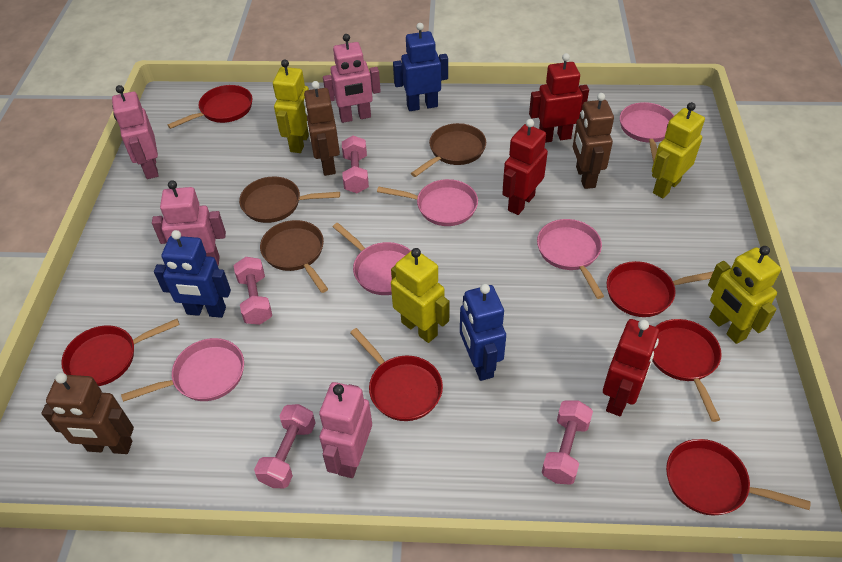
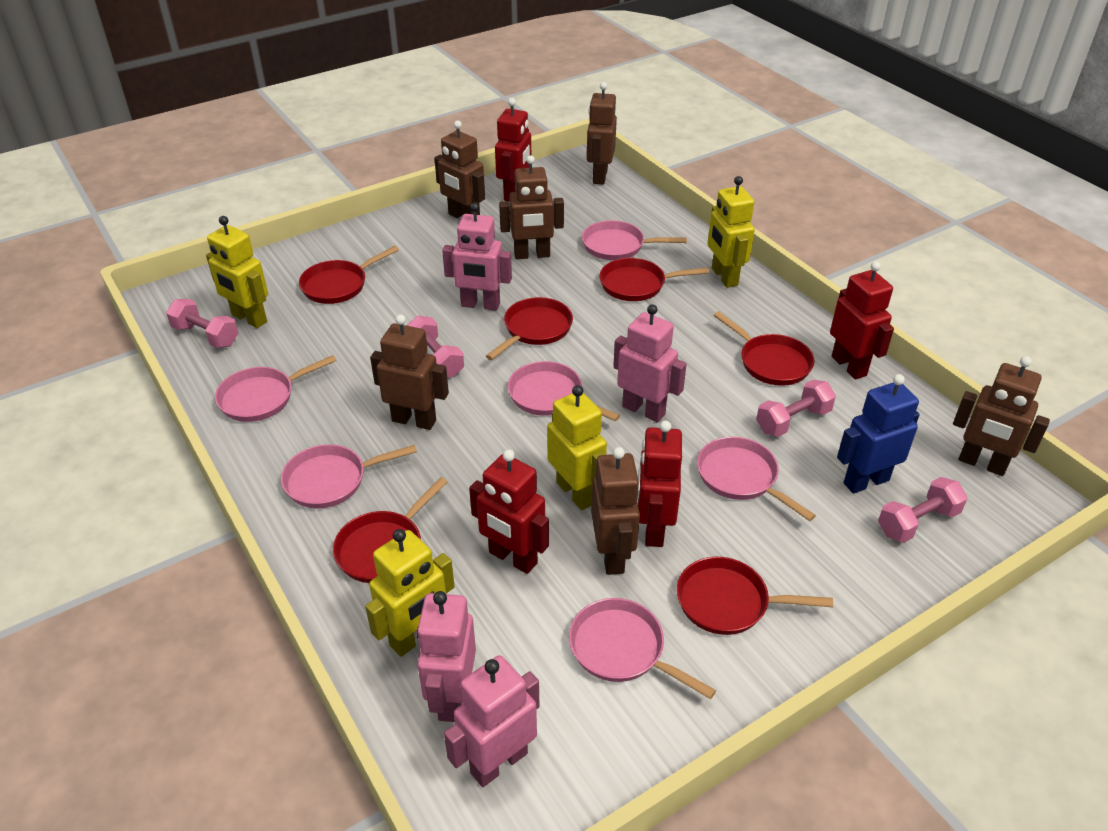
blue robot: [154,230,231,318] [393,23,448,111] [460,284,506,381] = 3 -> [837,374,919,494] = 1
brown pan: [239,176,340,223] [260,220,328,293] [411,123,486,177] = 3 -> none = 0
brown robot: [41,373,134,454] [304,81,340,176] [573,93,614,189] = 3 -> [370,314,449,430] [434,121,485,218] [499,155,564,259] [587,82,617,185] [591,447,640,575] [953,356,1050,476] = 6
pink pan: [121,338,244,402] [333,223,411,295] [377,179,478,226] [537,219,604,299] [620,102,674,162] = 5 -> [215,355,337,422] [281,444,417,508] [508,361,620,421] [569,598,716,699] [582,220,687,260] [697,437,816,521] = 6
red robot: [502,119,548,215] [529,53,589,143] [603,319,659,416] = 3 -> [469,450,549,574] [495,98,531,201] [638,420,682,547] [830,261,894,380] = 4

